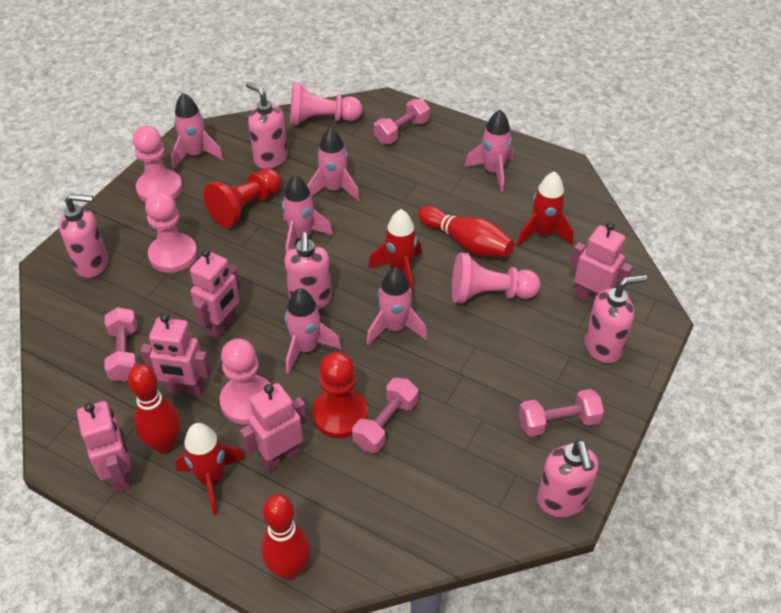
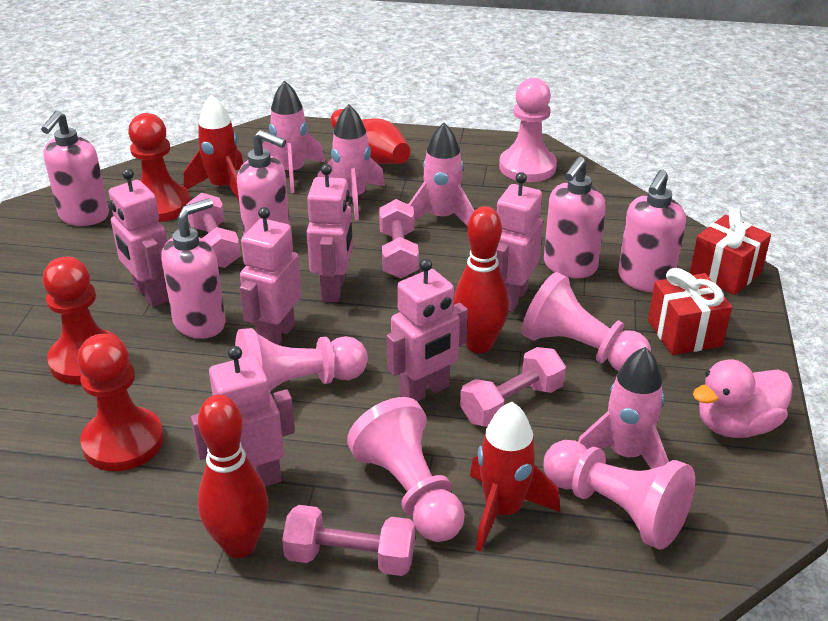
pink duck: none = 0 -> [693,359,793,438] = 1
pink robot: [77,401,132,492] [140,313,211,396] [190,249,241,339] [240,383,307,471] [570,222,633,305] = 5 -> [109,168,168,307] [191,346,295,487] [240,207,302,345] [307,164,353,302] [387,258,468,402] [496,172,543,312] = 6
pink rocket: [171,93,224,169] [282,175,333,253] [285,288,342,374] [307,127,360,201] [366,267,427,345] [464,110,514,192] = 6 -> [262,81,325,193] [317,104,385,220] [408,123,475,225] [578,347,669,469] = 4
red gift: none = 0 -> [648,268,732,355] [690,208,771,295] = 2
red pawn: [204,168,282,228] [312,352,368,438] = 2 -> [42,257,119,385] [77,334,164,471] [128,113,191,222] = 3
red rocket: [175,423,245,515] [368,209,422,294] [517,171,573,246] = 3 -> [184,94,243,201] [470,402,560,552] = 2

